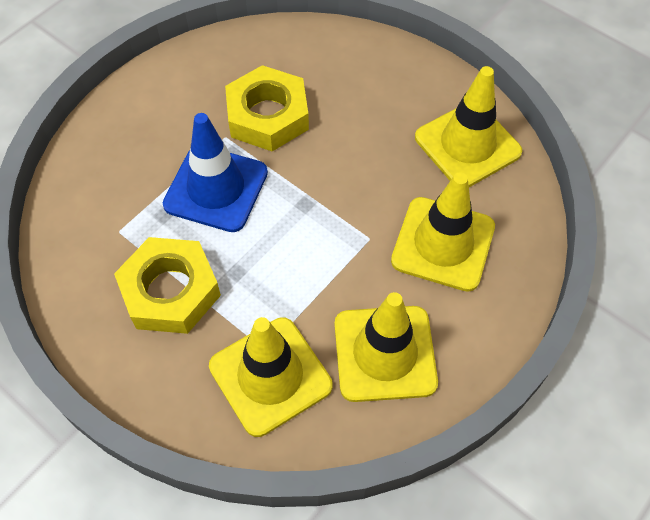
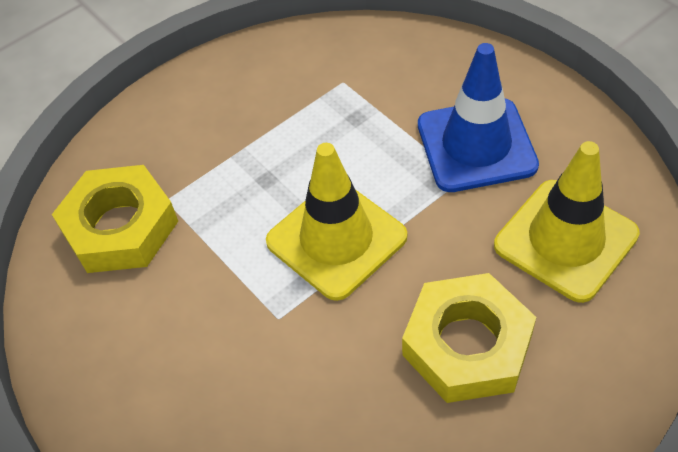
yellow traffic cone: [209,317,333,437] [335,292,438,402] [391,172,495,292] [415,66,522,187] = 4 -> [266,143,407,301] [494,141,640,303] = 2

